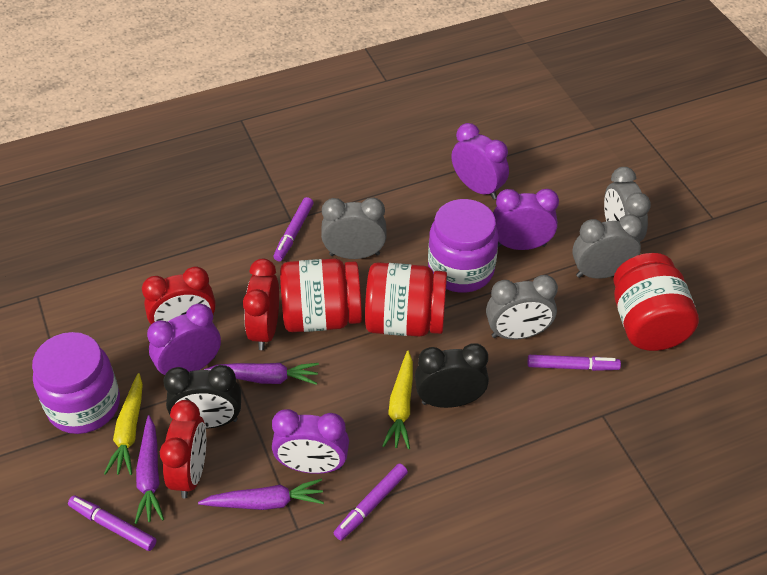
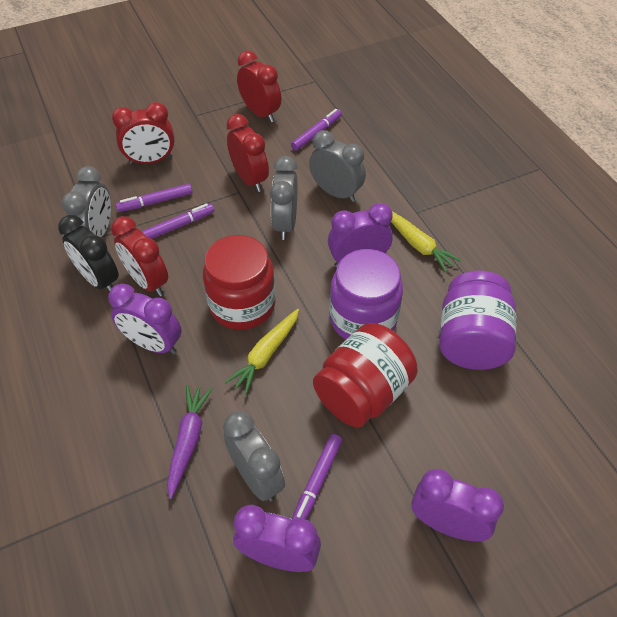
black clock: [163,365,241,428] [415,343,489,408] = 2 -> [58,215,119,292] = 1
purple carrot: [135,415,164,524] [198,478,324,510] [204,363,319,385] = 3 -> [167,385,213,499] = 1
red clock: [142,267,216,324] [160,400,206,498] [243,259,279,350] = 3 -> [111,216,168,296] [112,102,174,165] [226,114,269,192] [237,51,281,122] = 4
red jar: [280,259,362,332] [365,263,447,337] [613,253,699,351] = 3 -> [203,235,276,330] [313,323,418,428] = 2

